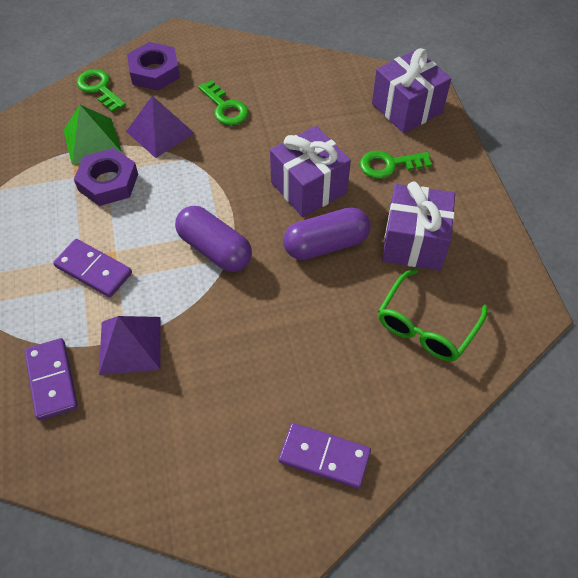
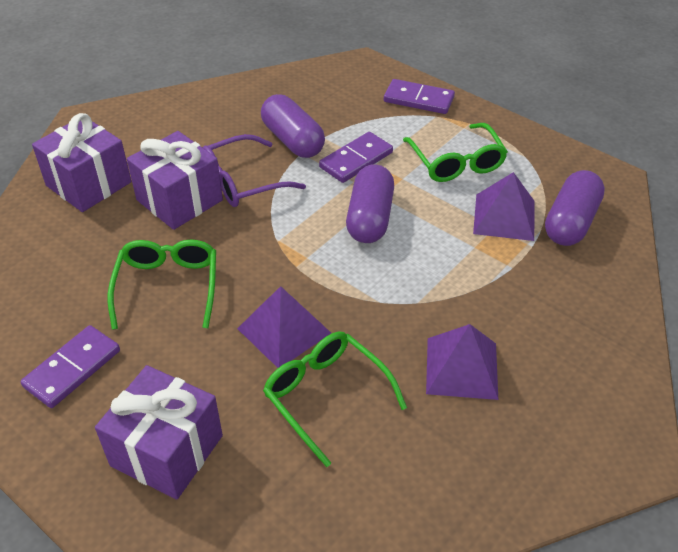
green glasses: [378,269,487,362] = 1 -> [108,239,216,330] [263,332,407,467] [403,123,508,182] = 3
green key: [77,69,126,112] [198,80,249,125] [360,150,432,179] = 3 -> none = 0
green pyramid: [63,105,121,165] = 1 -> none = 0
purple capsule: [175,206,252,272] [283,207,370,260] = 2 -> [261,94,325,158] [346,164,394,243] [545,170,605,246] = 3
purple glasses: none = 0 -> [202,134,306,207] = 1
purple nut: [74,148,138,206] [127,42,180,91] = 2 -> none = 0
purple pyramid: [99,316,161,375] [126,96,194,158] = 2 -> [237,286,331,368] [426,324,498,400] [473,172,535,241] = 3

